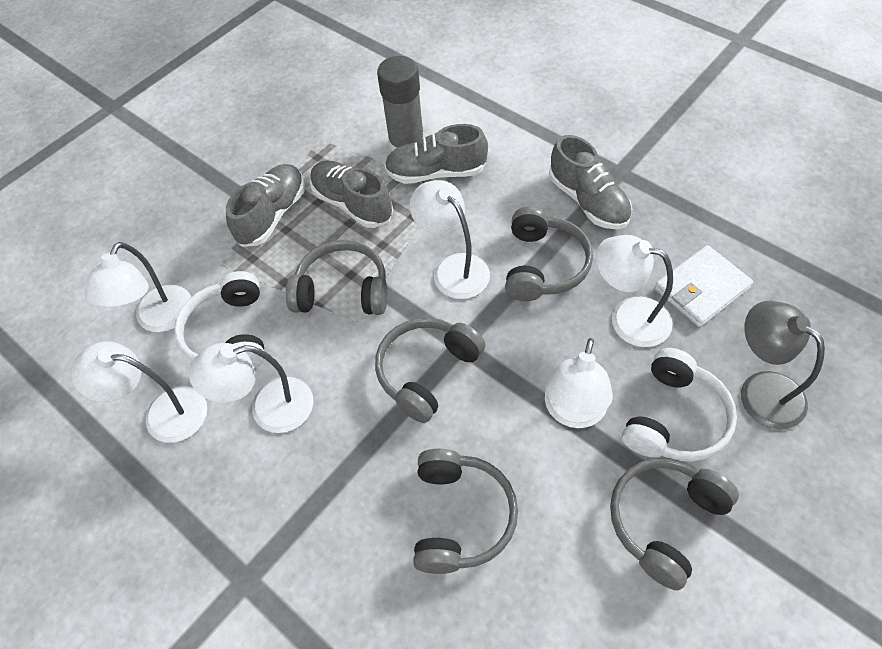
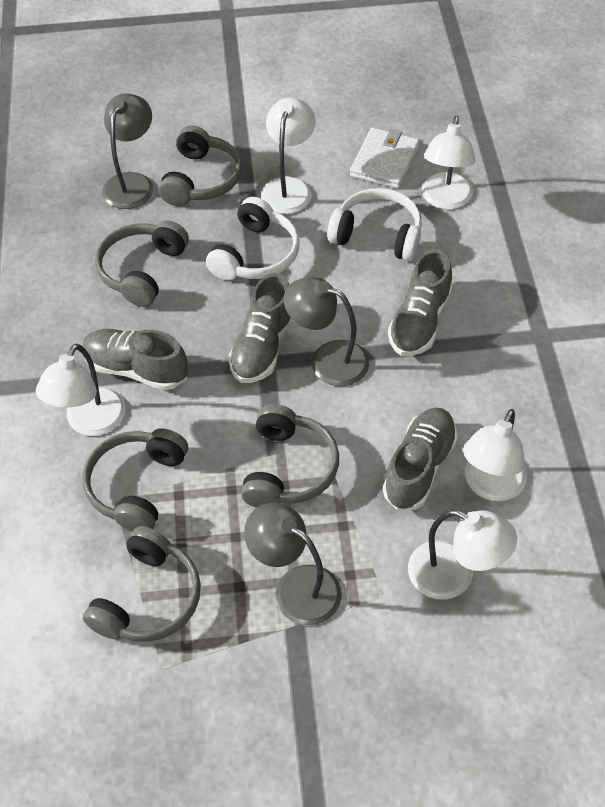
grey glue stick: [377,56,424,151] = 1 -> none = 0
grey lamp: [741,301,825,429] = 1 -> [102,93,153,209] [244,503,342,625] [284,277,369,386] = 3
white lamp: [71,341,207,443] [85,242,191,332] [189,343,313,433] [410,180,490,299] [545,338,613,428] [596,235,673,347] = 6 -> [36,344,126,436] [260,98,315,214] [408,510,517,600] [422,116,475,210] [463,409,527,501] = 5

